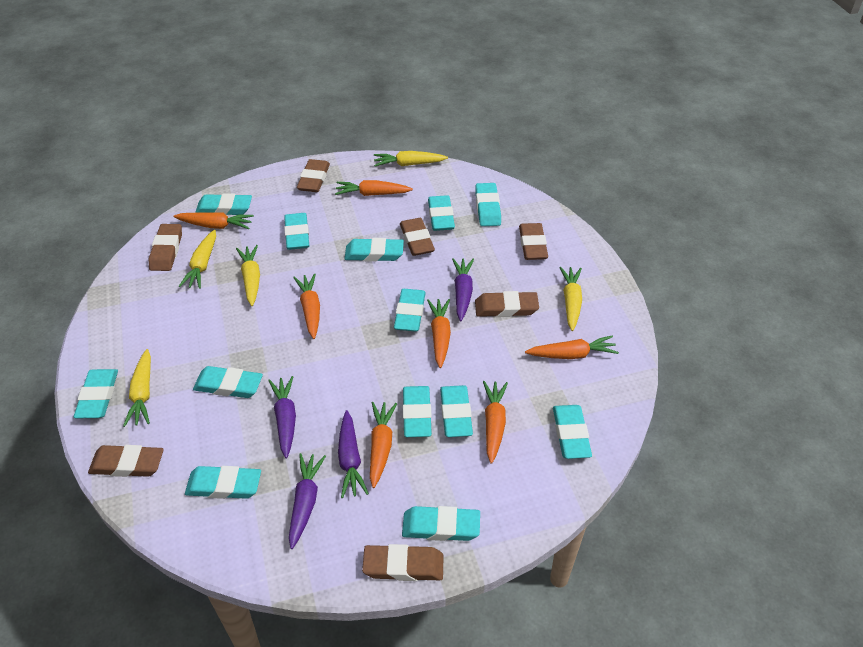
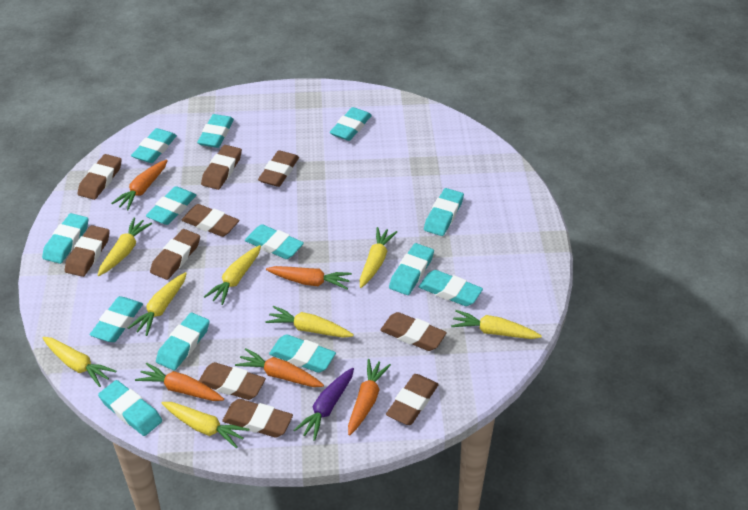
brown eraser: [88,445,164,477] [149,224,182,271] [297,159,330,192] [362,544,444,581] [400,218,435,256] [475,291,539,317] [519,223,548,260] = 7 -> [65,225,110,277] [78,154,122,200] [150,229,200,280] [181,204,239,237] [199,362,266,400] [201,145,242,190] [222,399,293,437] [258,150,299,187] [380,312,447,351] [386,374,439,425] = 10
orange carrot: [173,212,254,229] [293,273,320,339] [335,180,413,196] [370,402,397,488] [427,299,451,368] [483,381,508,464] [525,335,619,359] = 7 -> [111,159,168,210] [135,363,224,401] [235,348,324,387] [266,266,352,289] [348,359,391,435] = 5
purple carrot: [268,376,296,458] [289,453,326,549] [338,410,369,498] [452,258,474,321] = 4 -> [294,368,354,441] = 1
yellow carrot: [123,349,151,427] [179,230,216,289] [236,245,260,306] [374,151,448,166] [559,267,582,331] = 5 -> [43,337,116,387] [98,217,152,276] [128,272,187,336] [162,402,249,448] [204,245,261,305] [265,306,354,338] [360,227,397,288] [451,310,542,339] = 8

